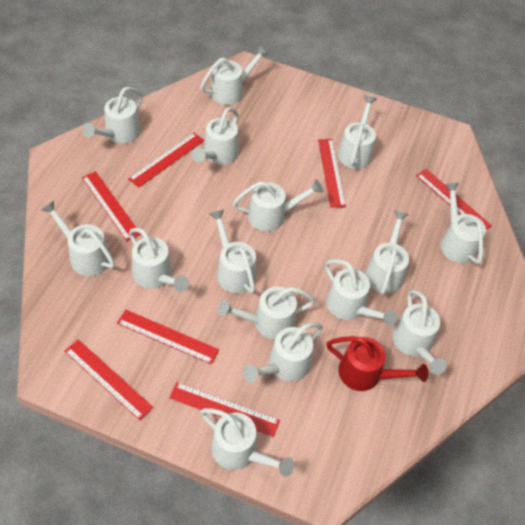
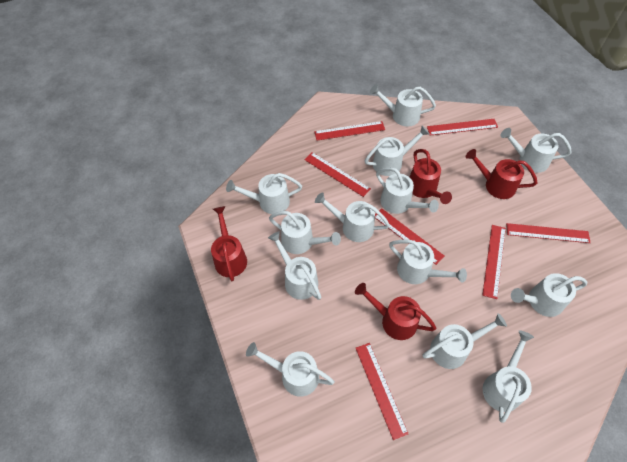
red watering can: [326,336,428,391] = 1 -> [211,206,247,281] [355,283,436,340] [410,149,452,204] [466,149,538,199] = 4
white watering can: [41,201,115,276] [82,87,143,144] [129,228,189,292] [192,107,239,165] [200,45,269,105] [200,408,294,477] [210,210,256,294] [218,287,315,340] [233,179,323,231] [243,323,323,383] [325,259,397,326] [338,95,377,169] [365,210,409,295] [392,290,447,375] [440,183,486,264] = 15 -> [226,173,302,214] [246,342,335,397] [268,231,321,300] [269,211,341,254] [315,192,390,242] [365,126,430,176] [370,84,436,127] [376,168,439,214] [389,240,467,284] [422,313,507,369] [483,330,534,423] [500,128,571,173] [511,273,587,317] = 13

